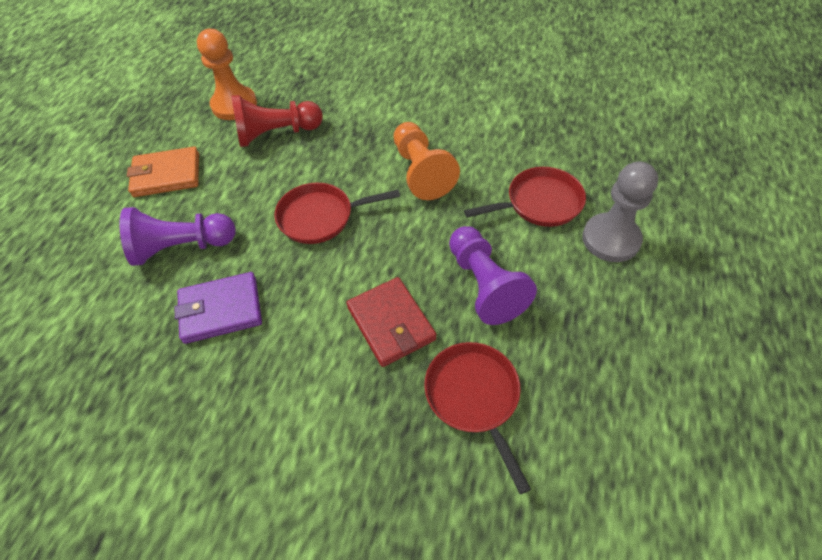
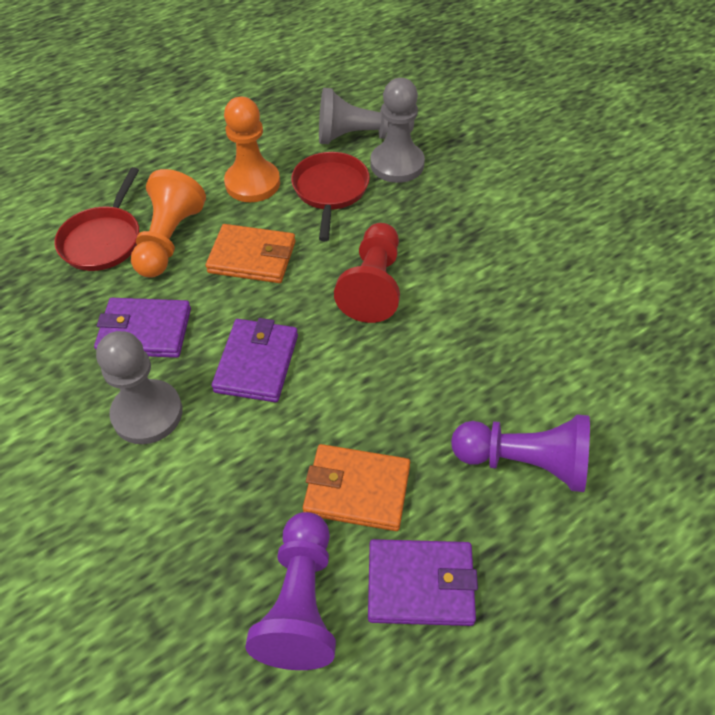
grey pawn: [582,161,658,262] = 1 -> [96,331,182,444] [319,88,414,144] [371,78,425,183] = 3
orange wallet: [127,147,199,197] = 1 -> [206,224,295,283] [303,444,410,531] = 2
purple wallet: [174,272,262,344] = 1 -> [94,298,191,358] [212,318,298,402] [368,539,478,626] = 3
red pan: [274,183,400,244] [424,342,531,494] [464,167,586,227] = 3 -> [54,167,139,271] [291,152,370,241] = 2
red wallet: [346,277,436,367] = 1 -> none = 0

